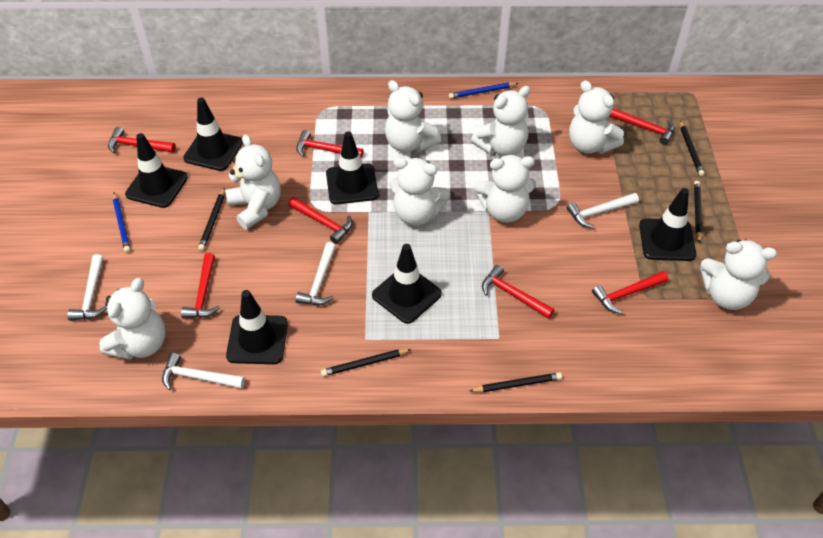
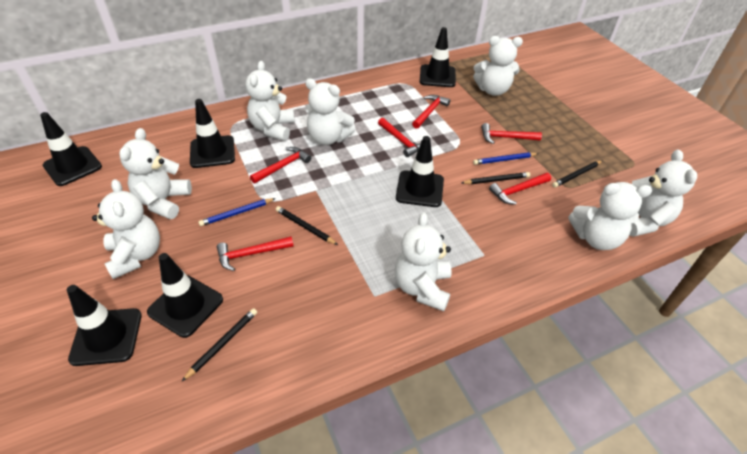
black pencil: [198,188,225,251] [321,349,412,377] [470,372,562,392] [680,120,705,176] [694,181,702,243] = 5 -> [181,308,257,382] [276,206,338,245] [461,172,530,184] [552,160,603,188] = 4
red hammer: [108,127,176,153] [181,253,220,318] [288,197,353,244] [296,130,364,158] [482,265,554,319] [592,271,668,314] [609,108,675,145] = 7 -> [217,236,294,271] [250,147,311,184] [378,118,422,157] [412,95,450,129] [481,123,542,144] [489,173,551,205] = 6
white hammer: [67,254,107,321] [162,353,245,390] [295,242,336,305] [567,193,639,228] = 4 -> none = 0

